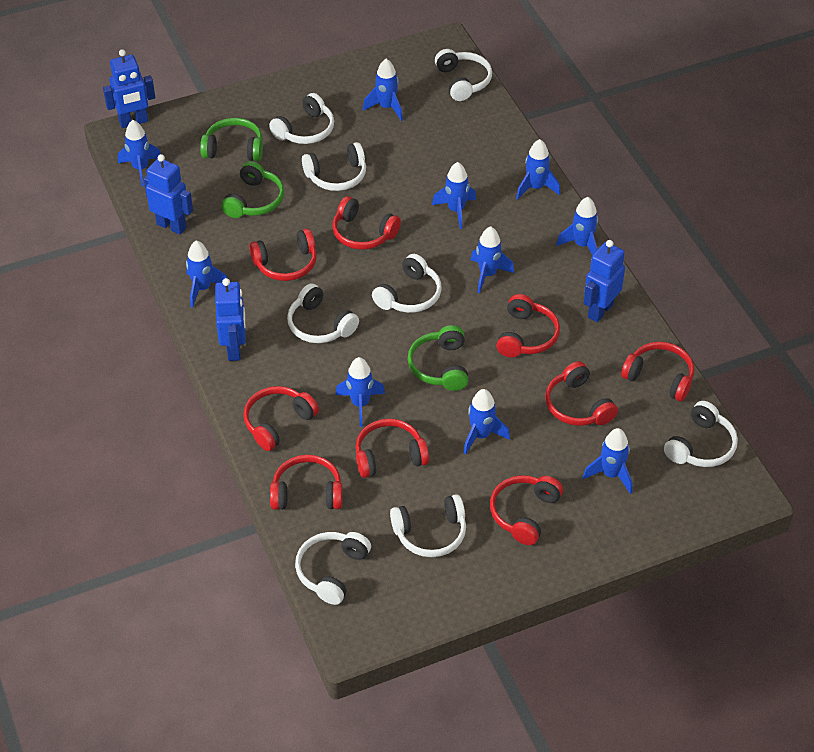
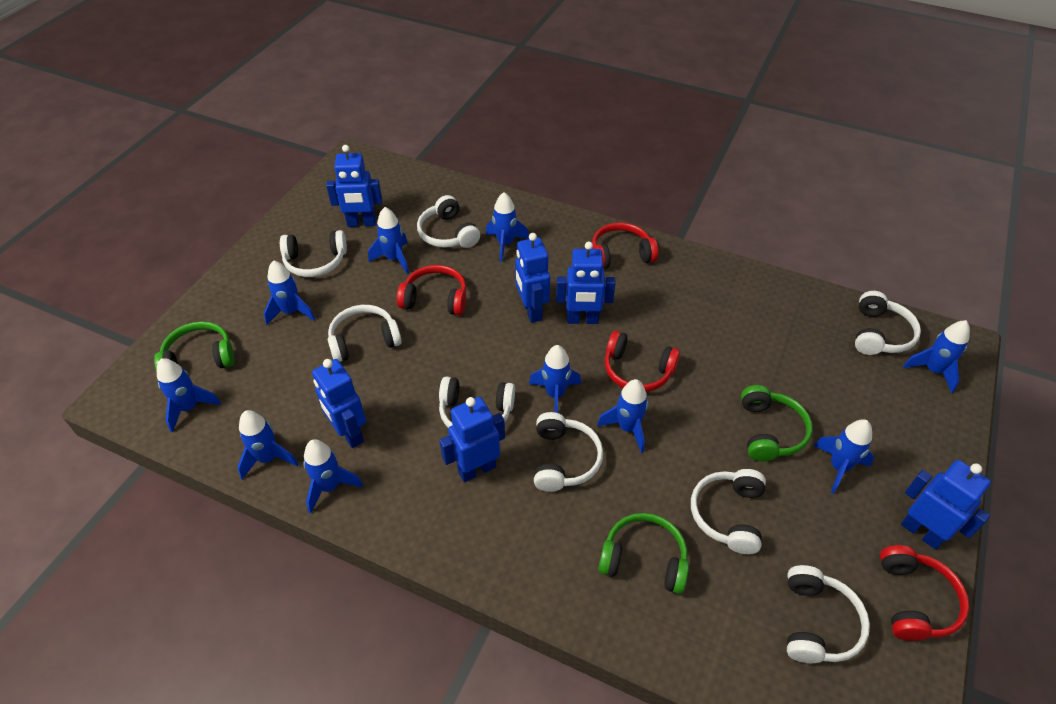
blue robot: [103,49,155,128] [144,154,193,235] [215,278,246,361] [584,240,625,322] = 4 -> [312,359,366,448] [326,145,382,227] [439,397,505,482] [515,233,550,323] [556,242,615,324] [901,460,991,549] = 6
red headphones: [243,386,319,451] [249,229,317,281] [270,455,342,510] [332,196,401,250] [356,419,429,478] [490,475,563,545] [496,294,560,358] [545,361,618,426] [621,342,694,401] = 9 -> [397,265,466,315] [592,222,658,269] [605,330,680,392] [880,545,969,641] = 4

